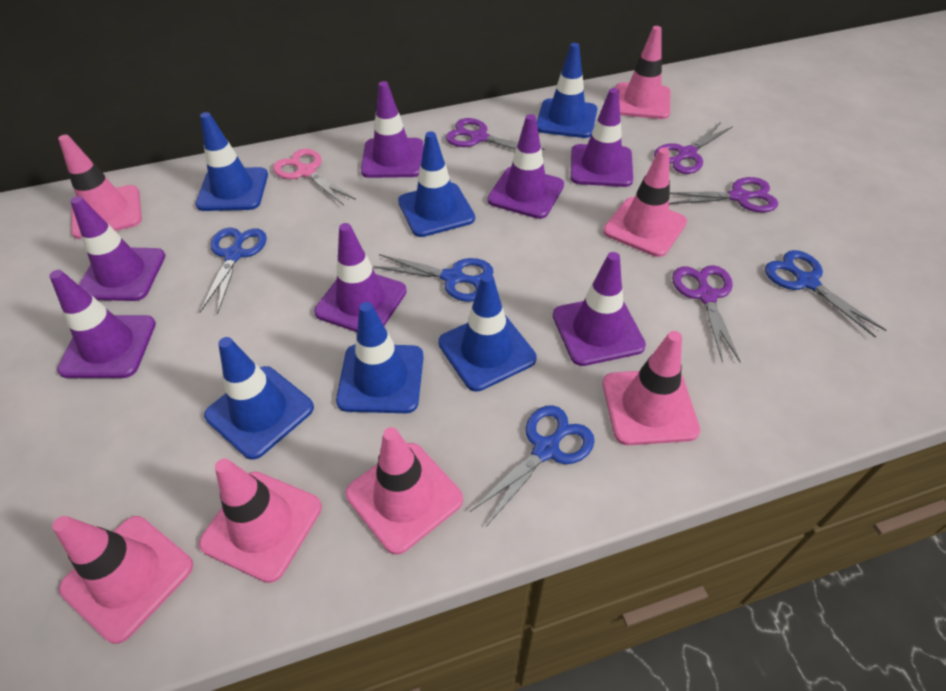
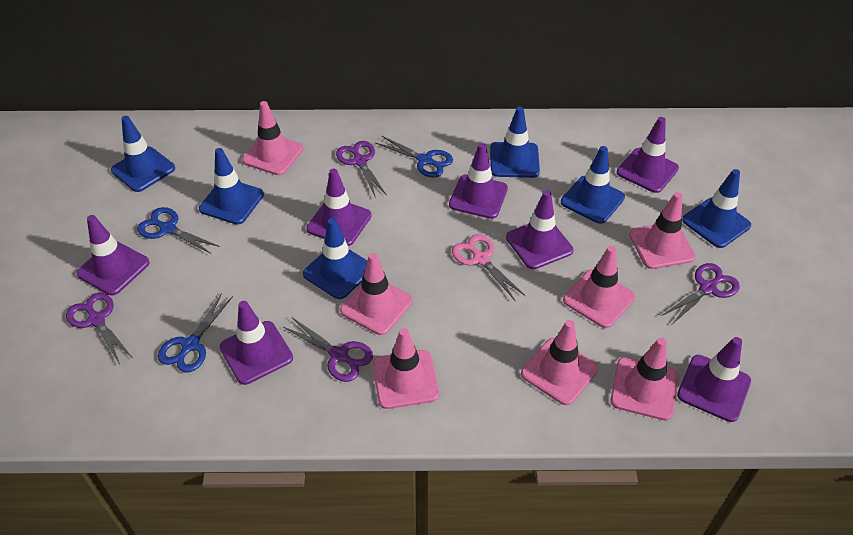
blue scissors: [200,228,267,315] [373,254,493,302] [470,405,595,527] [765,250,887,338] = 4 -> [137,207,220,254] [158,293,233,372] [376,136,453,178] = 3

